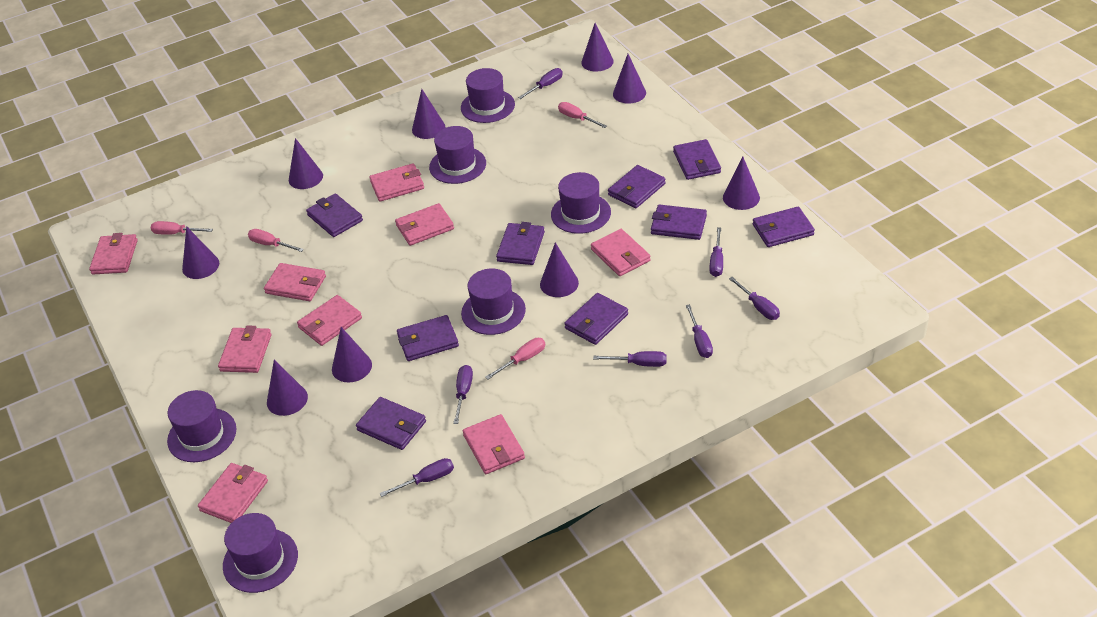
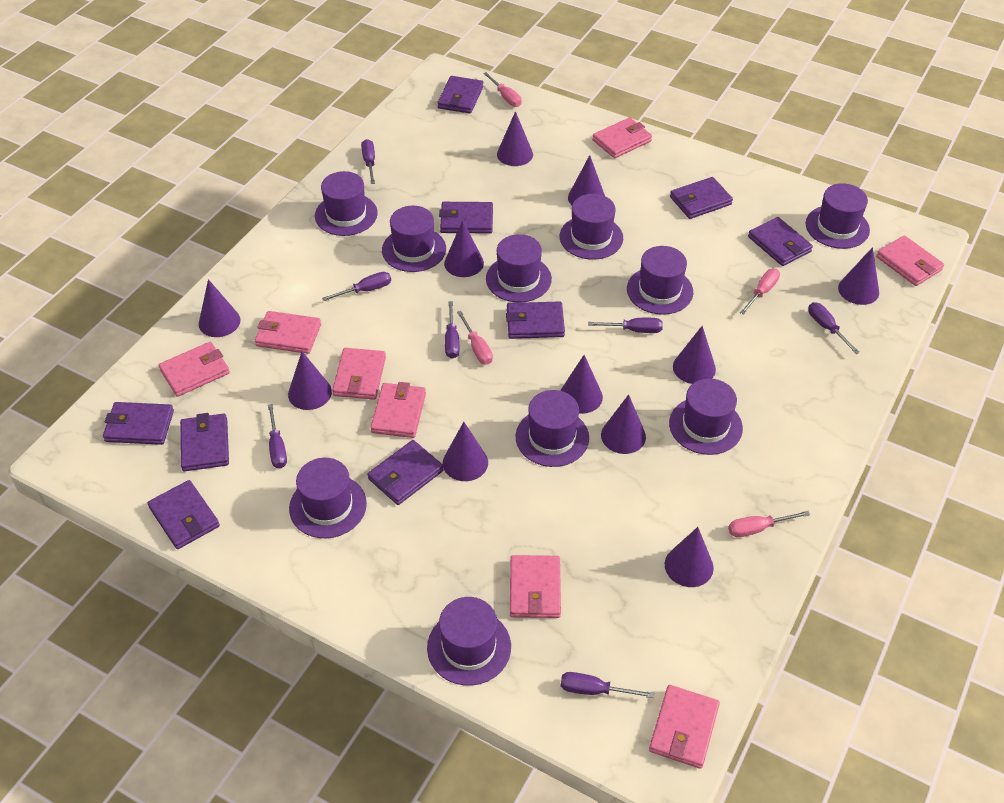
pink wallet: [89,233,138,274] [198,463,268,523] [218,326,272,373] [264,263,326,301] [297,295,362,346] [369,163,424,202] [395,203,454,246] [463,414,525,474] [591,229,650,276] = 9 -> [159,342,230,397] [255,311,321,354] [332,348,386,400] [370,382,426,438] [510,555,561,618] [593,117,652,158] [649,685,720,769] [876,235,944,286] = 8
purple cone: [182,226,219,279] [267,360,308,416] [289,138,323,189] [332,327,372,382] [412,89,445,139] [540,242,579,297] [581,23,614,72] [613,54,646,104] [723,156,760,210] = 9 -> [199,279,241,337] [288,351,332,410] [443,422,488,481] [444,220,484,277] [497,111,533,166] [560,355,603,414] [568,155,605,205] [601,394,646,454] [665,527,714,587] [673,326,716,384] [838,247,879,305] = 11
purple hat: [167,390,236,462] [223,513,298,593] [429,126,486,184] [461,68,515,123] [461,268,526,335] [551,172,611,234] = 6 -> [289,458,367,538] [315,171,378,236] [382,206,446,272] [427,597,511,686] [486,234,552,303] [516,390,589,467] [560,194,623,260] [627,246,693,315] [669,378,743,455] [806,183,870,249] = 10

